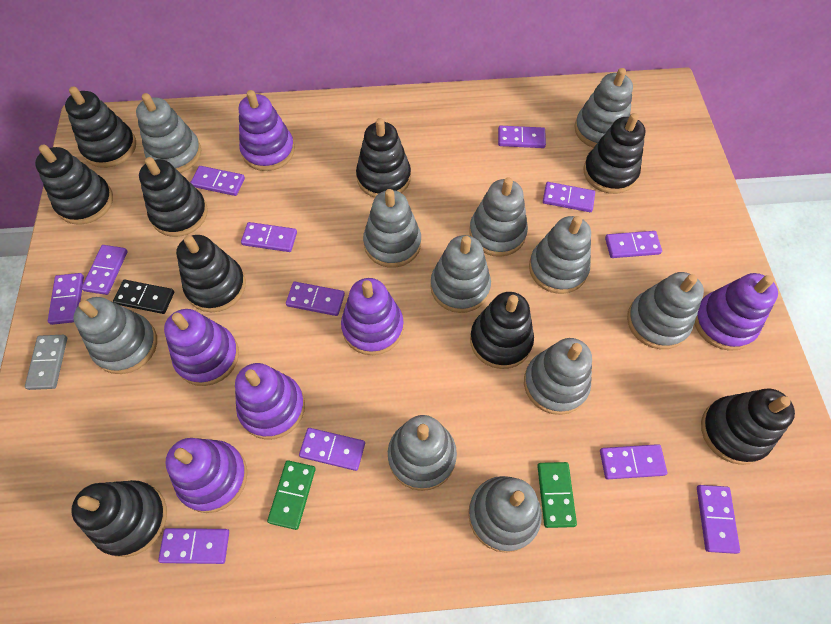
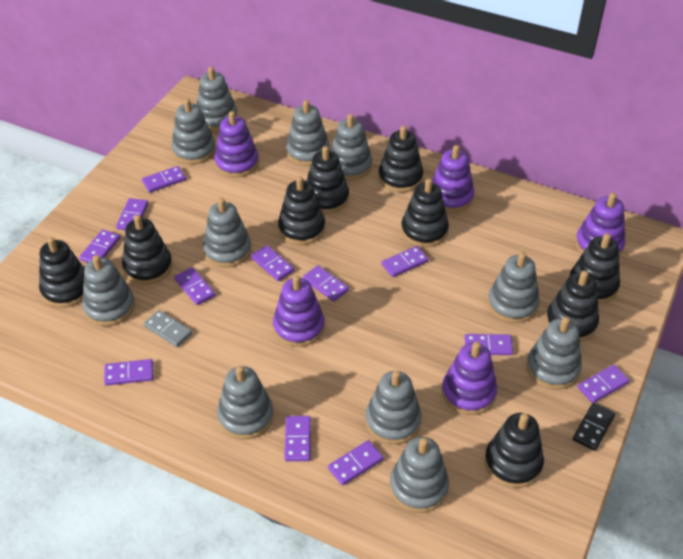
green domino: [267,460,316,530] [537,462,577,528] = 2 -> none = 0
purple stacking toy: [164,309,239,386] [165,438,247,513] [235,363,305,440] [239,90,295,171] [341,278,404,355] [694,273,778,351] = 6 -> [214,111,259,178] [273,275,325,347] [432,145,474,213] [442,342,497,415] [575,193,625,256] = 5

